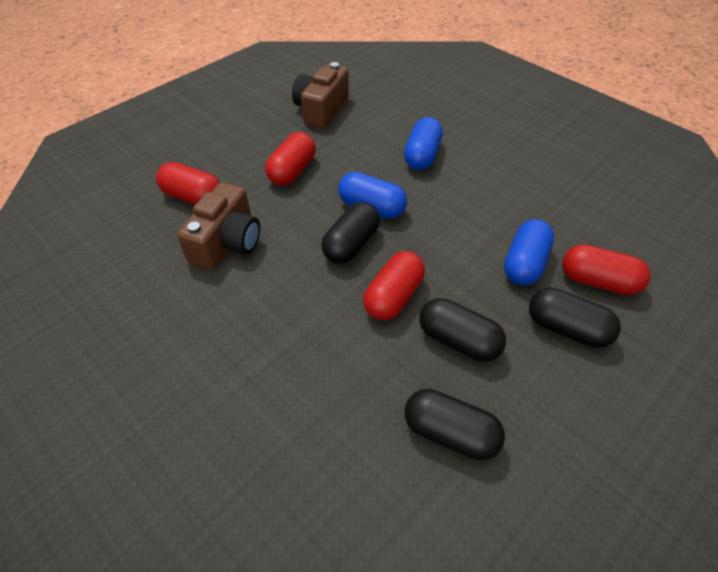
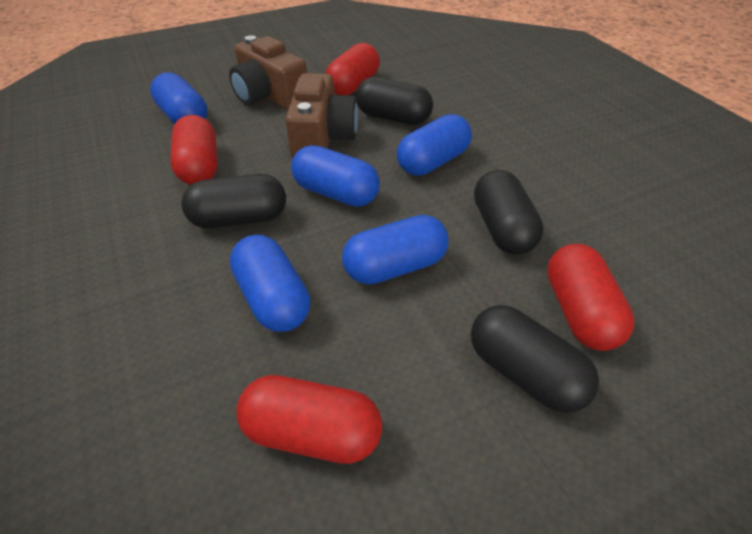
blue capsule: [338,172,407,219] [404,117,443,170] [504,219,554,285] = 3 -> [150,72,207,124] [230,235,310,332] [291,145,380,207] [342,215,449,284] [397,114,472,176] = 5

